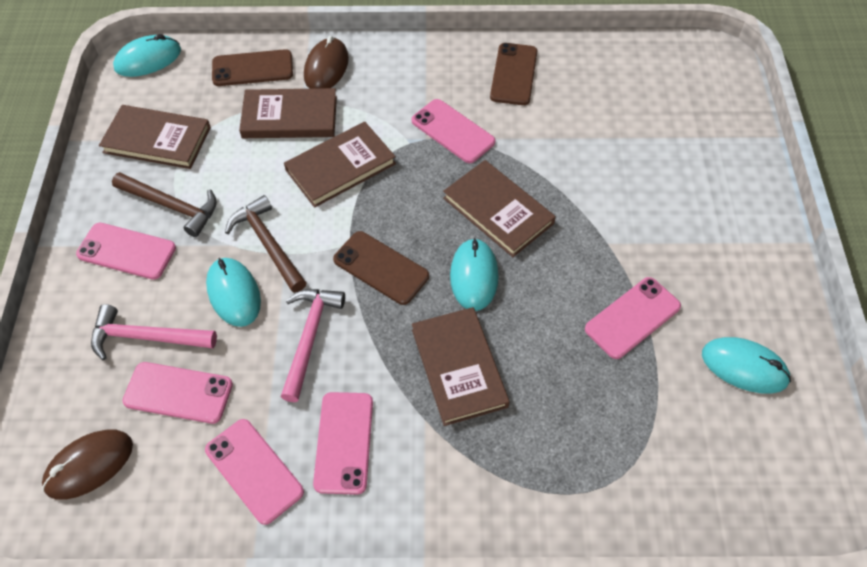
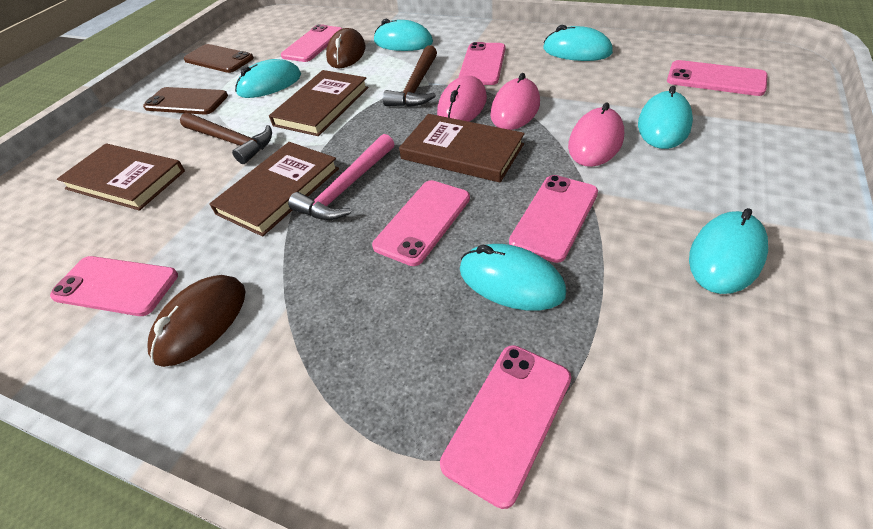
brown book: [99,105,211,169] [239,88,337,138] [284,122,396,208] [412,307,510,426] [443,160,556,257] = 5 -> [57,144,185,211] [209,142,339,236] [269,70,369,136] [399,114,525,183] = 4
brown phone: [212,49,293,86] [333,231,429,305] [490,43,537,105] = 3 -> [143,87,228,115] [184,44,254,73] = 2
pink hammer: [91,304,217,360] [280,289,345,402] = 2 -> [288,134,394,220] = 1
pink mouse: none = 0 -> [437,76,487,122] [490,73,540,130] [568,102,624,167] = 3
pink phone: [76,223,176,280] [122,362,233,424] [205,419,304,525] [313,392,373,495] [411,99,495,163] [585,277,681,359] = 6 -> [50,256,178,316] [281,24,342,62] [372,180,470,266] [440,345,571,509] [458,42,505,85] [509,175,598,263] [667,60,768,96] = 7
turquoise mouse: [113,34,181,77] [206,258,261,327] [450,238,499,311] [702,337,791,394] = 4 -> [235,59,301,98] [374,19,433,51] [460,244,566,311] [543,25,613,61] [638,86,693,149] [689,208,768,294] = 6

